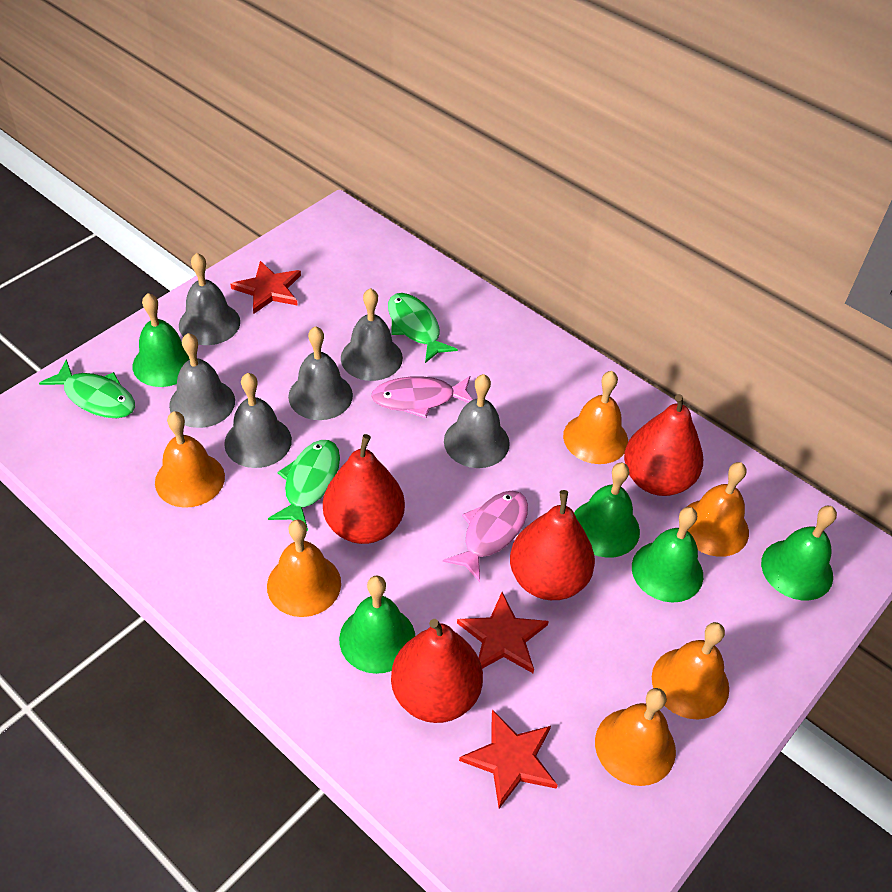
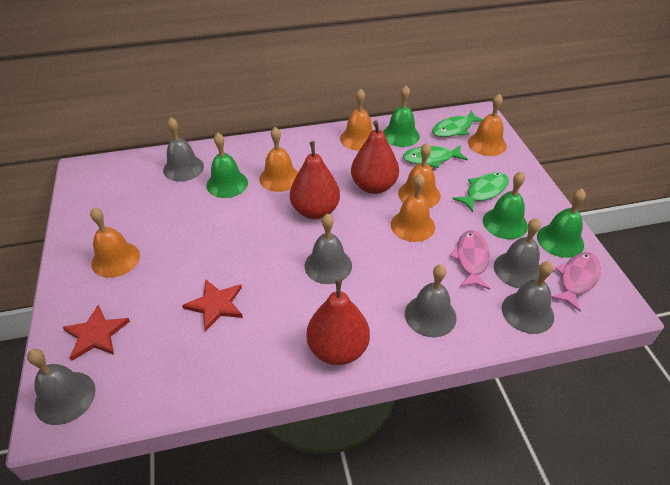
green bell: [133,293,190,387] [339,576,415,674] [574,463,640,558] [632,507,703,603] [761,506,837,600] = 5 -> [206,133,248,198] [383,86,420,147] [483,171,528,239] [537,189,586,258] = 4
red pear: [323,434,405,544] [391,619,483,723] [510,490,595,600] [624,394,703,496] = 4 -> [290,141,340,219] [307,279,370,365] [351,120,399,194] = 3
red star: [231,261,301,314] [457,592,549,673] [459,710,558,809] = 3 -> [62,305,130,361] [182,280,243,332] = 2

